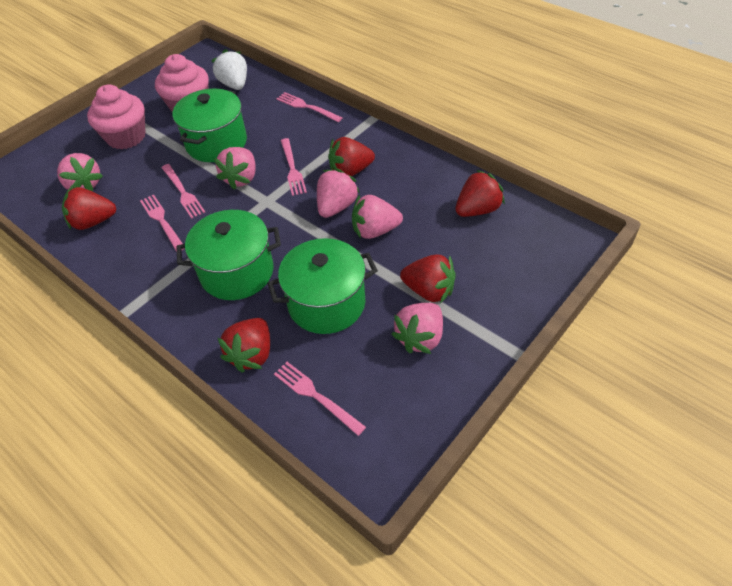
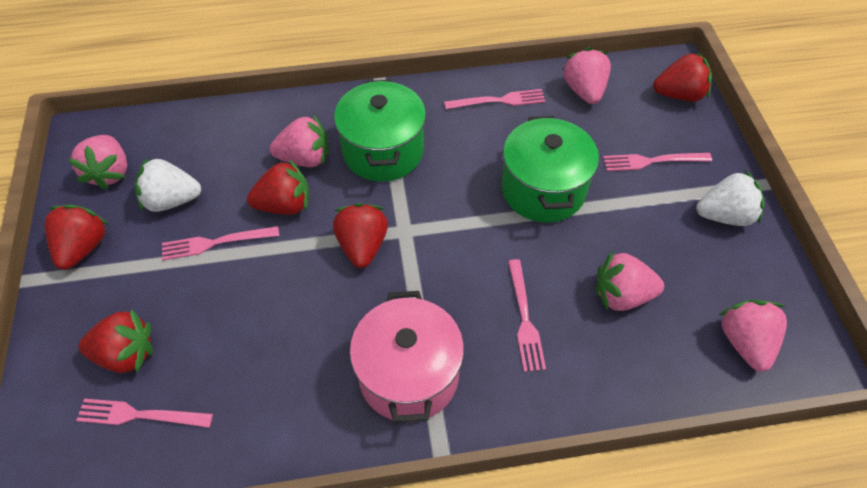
green pot: [173,89,247,162] [176,210,281,300] [267,238,378,334] = 3 -> [334,80,426,182] [502,116,599,223] = 2
pink cupcake: [87,84,146,150] [155,54,209,113] = 2 -> none = 0
pink pot: none = 0 -> [350,291,464,423] = 1
white strawberry: [211,49,247,90] = 1 -> [134,158,201,212] [696,170,764,226] = 2

